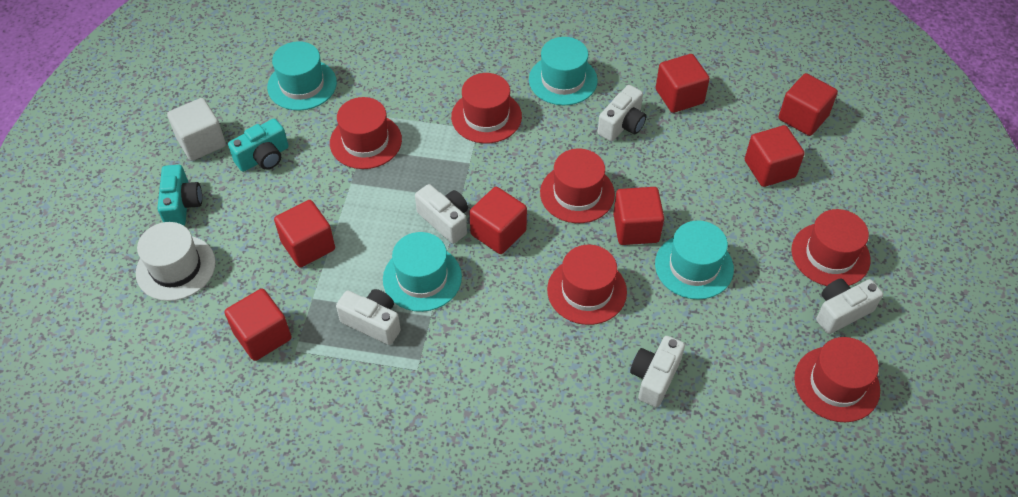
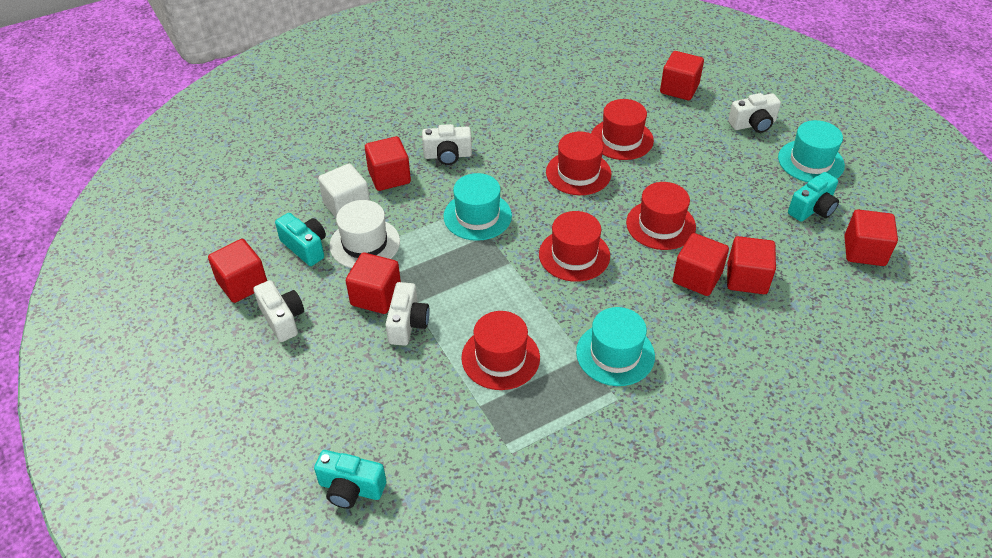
red hat: [330,97,402,169] [451,73,522,143] [540,149,615,223] [547,245,627,325] [792,209,871,286] [794,337,880,422] = 6 -> [461,311,540,390] [539,211,610,282] [546,131,611,195] [591,99,654,160] [626,182,696,250] = 5
turquoise camera: [157,165,202,226] [228,119,289,172] = 2 -> [275,213,326,266] [314,450,386,509] [788,172,839,222] = 3
turquoise hat: [267,41,337,110] [383,232,462,312] [529,37,598,105] [655,220,734,299] = 4 -> [443,173,512,241] [576,307,655,386] [778,120,845,182] = 3
white camera: [336,289,401,345] [415,184,468,244] [598,85,646,141] [630,336,685,407] [816,278,883,334] = 5 -> [253,280,304,342] [385,282,429,346] [422,124,472,165] [728,93,781,133] = 4

